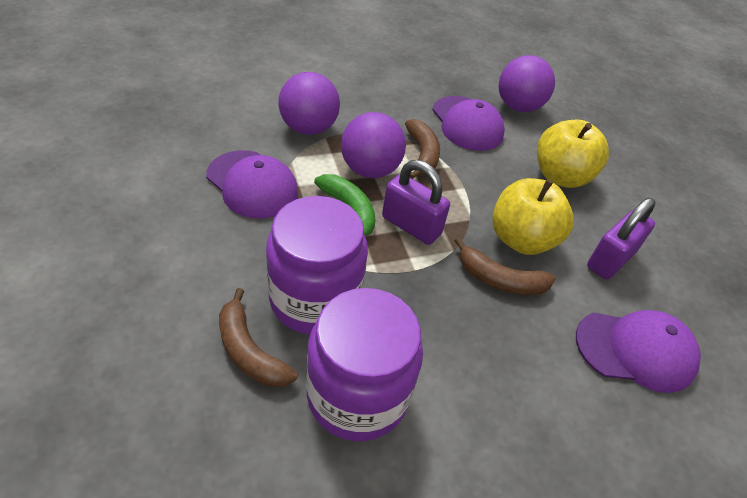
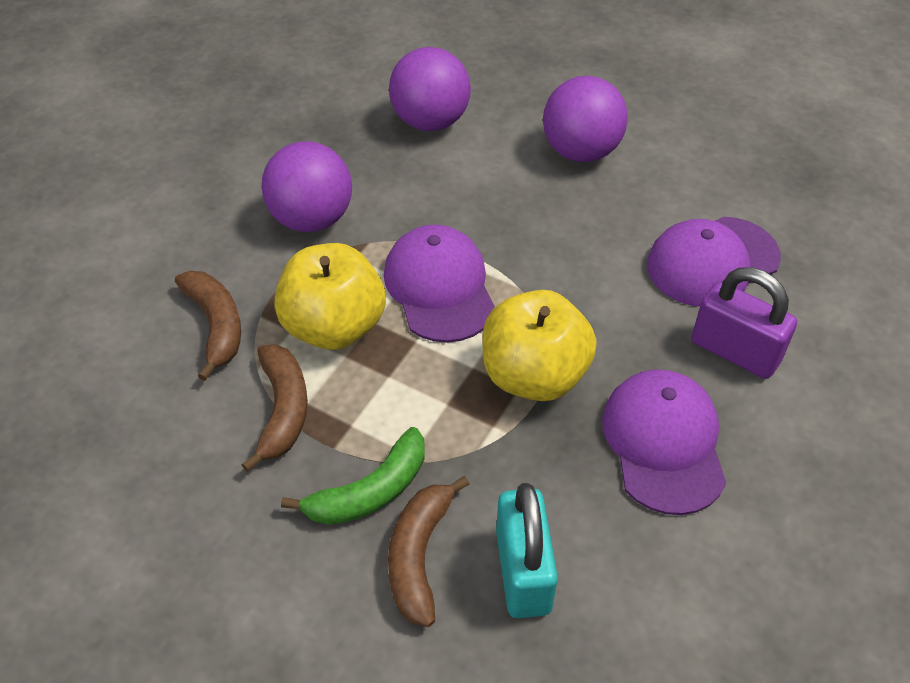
purple jar: [266,196,368,335] [306,288,423,441] = 2 -> none = 0
purple padlock: [382,160,450,245] [587,198,656,279] = 2 -> [691,267,797,379] = 1
turquoise padlock: none = 0 -> [496,483,558,618] = 1

